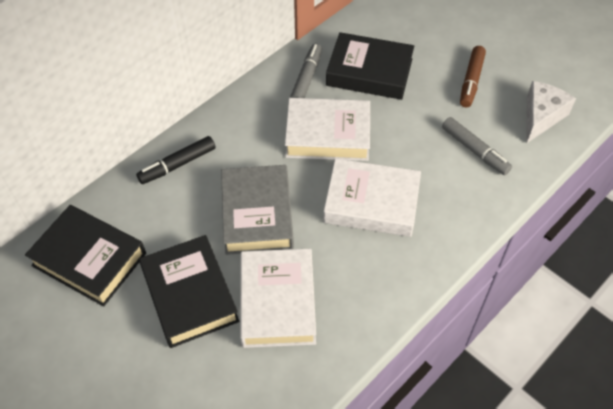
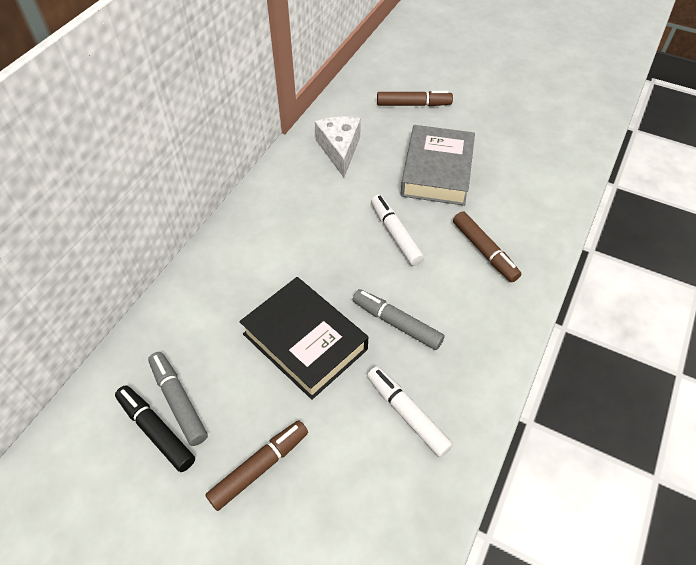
black book: [25,205,146,307] [139,235,239,348] [326,32,414,100] = 3 -> [240,277,368,400] = 1
brown marker: [460,46,486,108] = 1 -> [205,420,308,511] [377,91,453,106] [453,211,521,282] = 3
white book: [240,248,316,348] [285,98,370,161] [323,158,421,237] = 3 -> none = 0
white marker: none = 0 -> [367,366,453,457] [371,195,424,266] = 2

